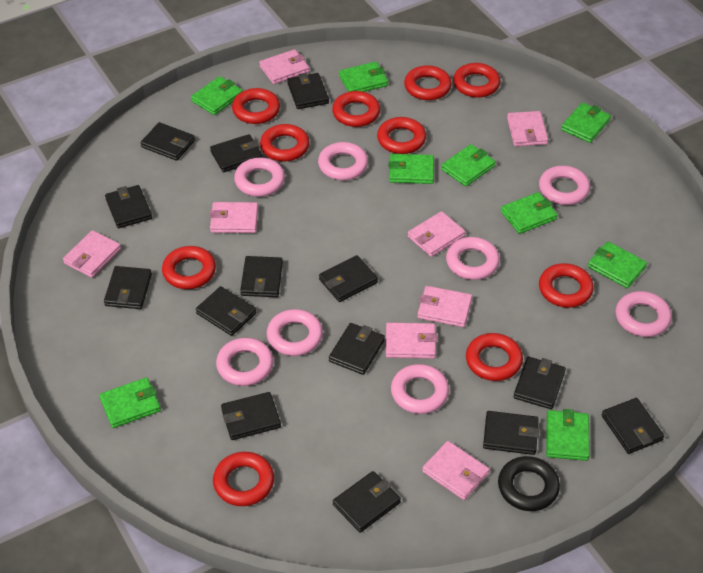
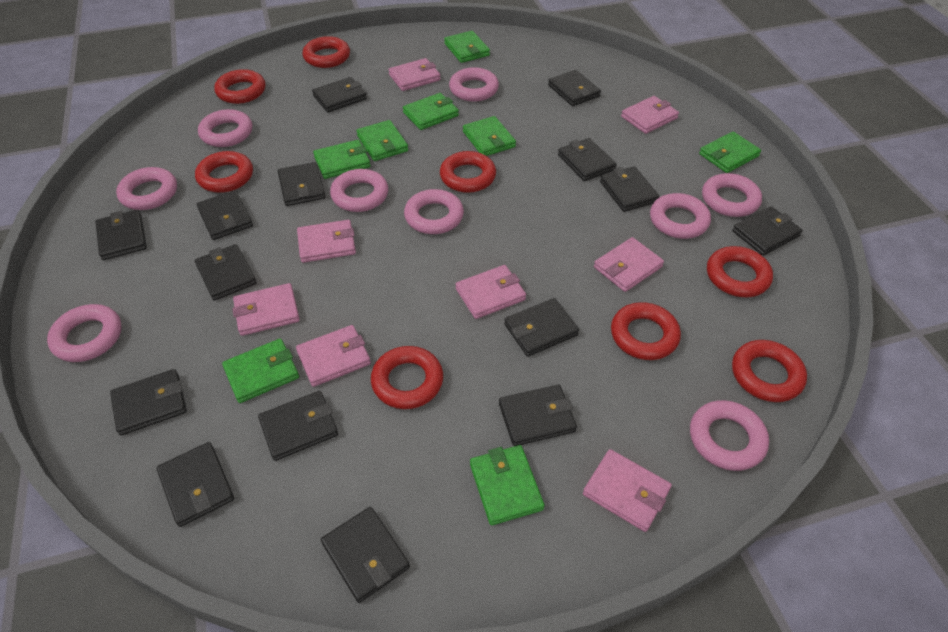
black ring: [498,456,560,511] = 1 -> none = 0
black wallet: [104,266,152,309] [105,185,152,228] [141,122,195,161] [196,286,257,336] [210,134,263,173] [221,392,281,440] [240,256,283,297] [287,73,329,109] [319,255,378,302] [329,323,385,375] [333,471,401,533] [483,411,540,455] [514,357,566,409] [602,398,664,454] = 14 -> [95,210,147,260] [110,369,187,435] [156,442,234,527] [195,244,257,301] [196,191,253,240] [258,391,338,461] [278,162,326,206] [312,77,367,113] [321,507,410,603] [499,385,577,446] [504,298,579,357] [548,70,601,106] [558,138,617,181] [600,166,660,212] [732,206,802,256] = 15
green wallet: [99,377,161,428] [191,76,243,115] [339,62,388,92] [388,154,434,184] [441,144,496,187] [501,192,558,234] [546,409,590,461] [561,102,611,143] [588,241,647,288] = 9 -> [222,339,299,403] [313,140,371,179] [356,120,408,161] [403,93,459,130] [444,31,490,63] [463,116,516,156] [470,445,545,525] [699,132,761,173] = 8
pink ring: [216,338,273,386] [234,158,285,197] [267,309,323,356] [318,142,368,180] [391,364,449,414] [446,237,500,280] [539,166,590,205] [616,291,672,337] = 8 -> [47,304,122,362] [116,167,177,210] [198,109,252,147] [330,169,388,212] [404,189,464,234] [449,67,499,102] [650,193,711,239] [690,400,769,471] [702,173,762,217] = 9
red ring: [162,246,216,289] [213,452,274,506] [232,88,280,124] [260,124,309,161] [332,91,380,127] [377,117,426,154] [404,65,452,100] [453,63,500,98] [466,333,523,381] [539,263,594,308] = 10 -> [195,151,253,193] [215,69,265,104] [302,36,350,68] [371,346,443,409] [440,151,496,193] [611,302,681,360] [707,246,773,297] [732,340,807,402] = 8

